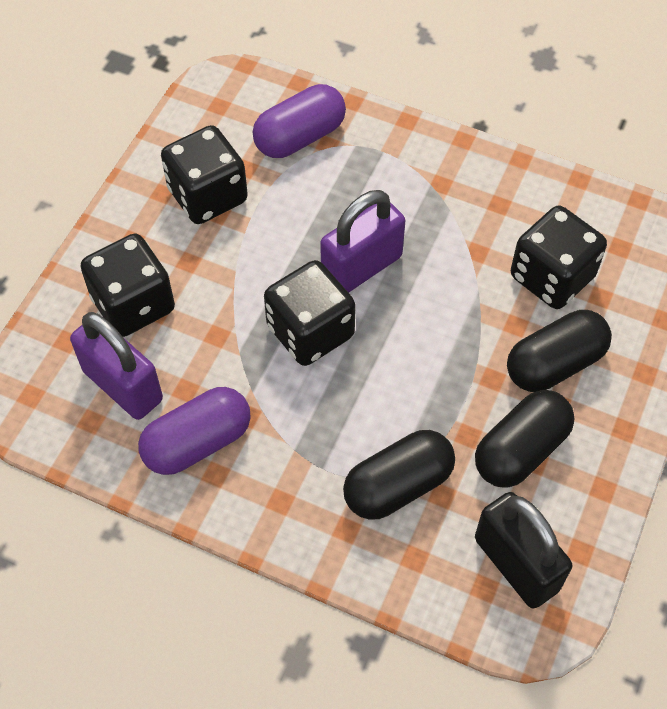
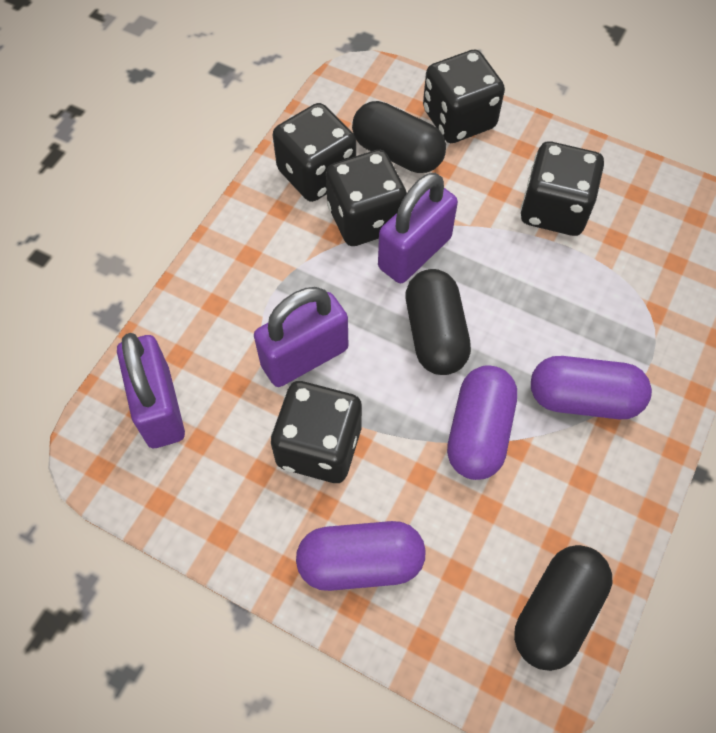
black dice: [81,233,175,337] [161,125,248,224] [264,260,356,366] [511,205,607,309] = 4 -> [271,381,362,483] [273,103,356,202] [326,150,407,246] [423,50,505,143] [521,141,604,236] = 5
black padlock: [475,492,572,608] = 1 -> none = 0
purple capsule: [138,387,251,475] [253,84,346,158] = 2 -> [296,521,425,591] [447,366,517,480] [531,356,652,419] = 3
purple padlock: [70,312,163,420] [320,190,405,293] = 2 -> [117,333,185,448] [254,287,348,387] [378,173,458,283] = 3

